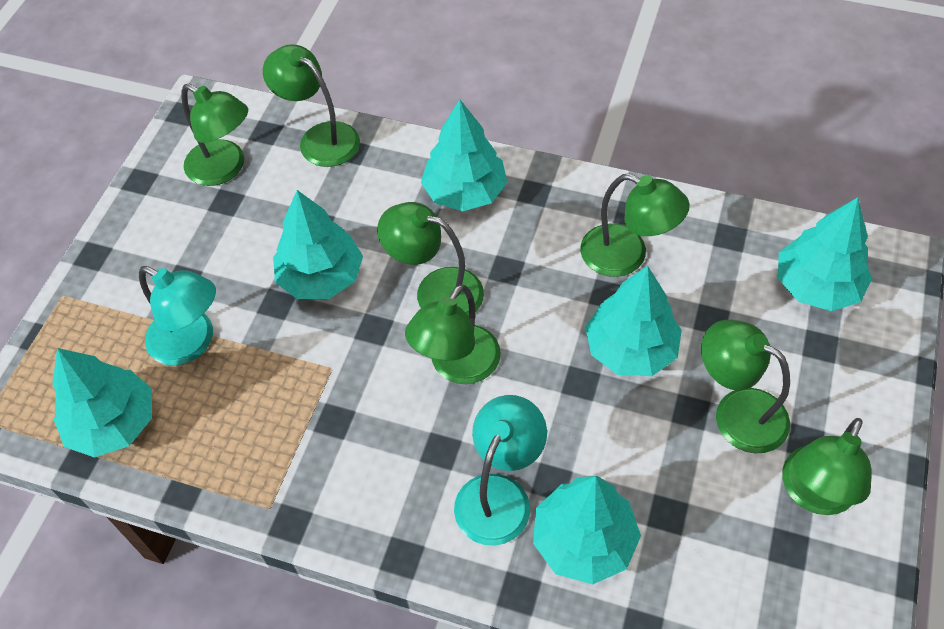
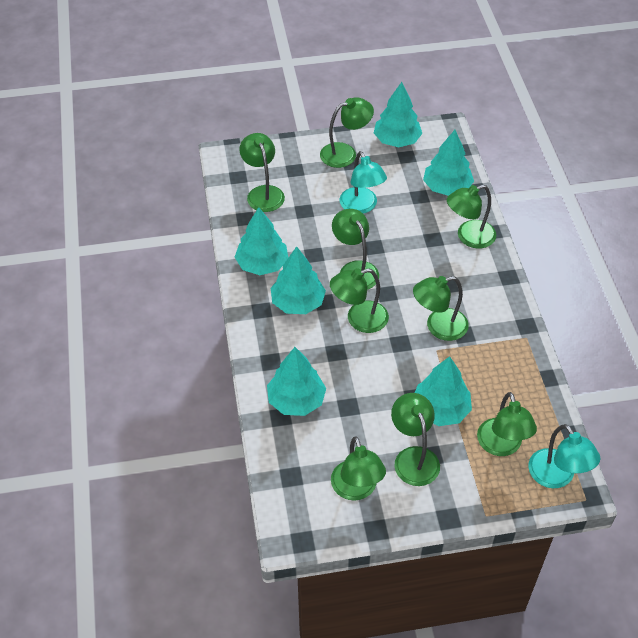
green lamp: [181,84,248,186] [263,44,360,167] [377,202,484,316] [405,284,501,384] [580,174,690,277] [701,320,790,453] [782,418,872,515] = 7 -> [239,133,285,212] [320,97,374,168] [330,268,389,333] [331,436,386,501] [332,209,379,290] [391,393,440,486] [413,276,469,341] [447,185,496,249] [477,392,537,456] = 9

